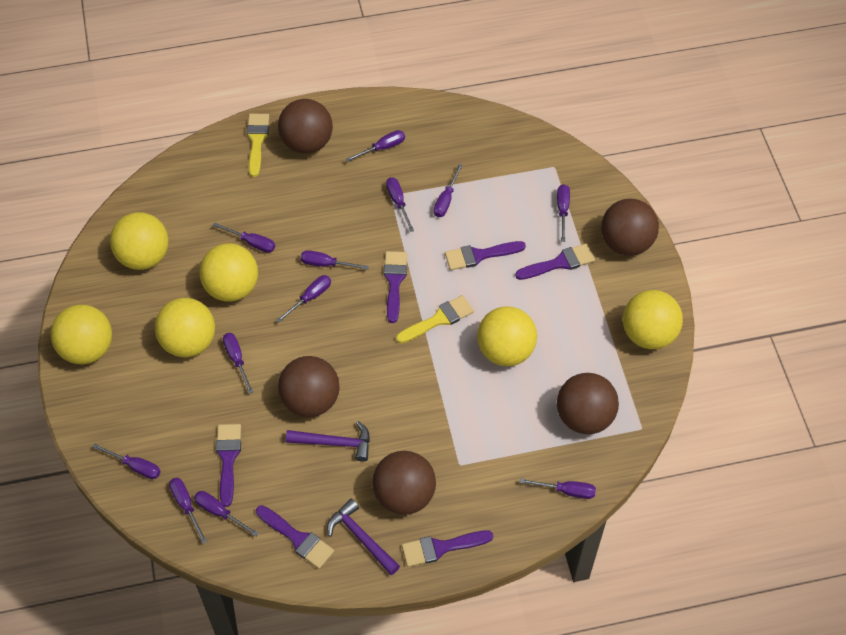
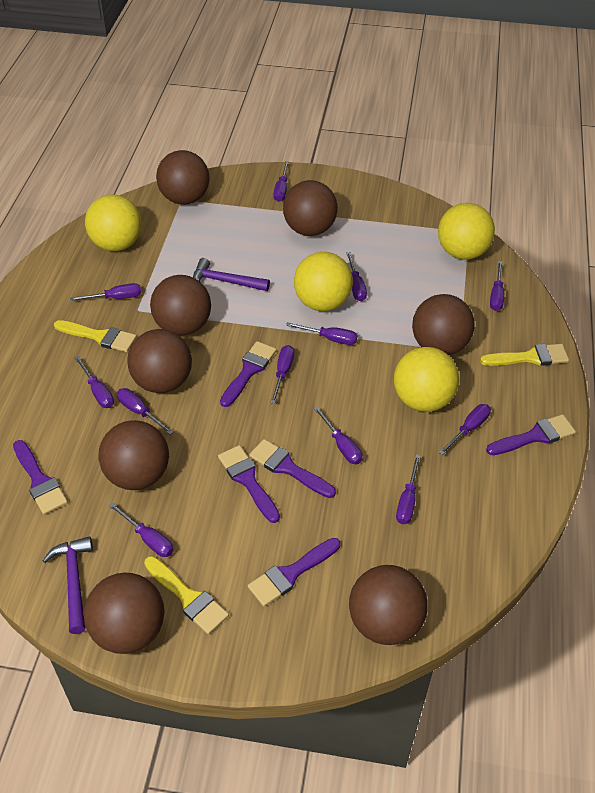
brown ball: [278,99,333,154] [278,356,340,417] [372,451,436,515] [557,373,619,434] [601,199,659,256] = 5 -> [84,573,165,654] [99,420,169,490] [127,329,192,393] [150,275,211,336] [156,150,210,205] [283,180,338,236] [349,565,428,645] [412,294,475,355] = 8
yellow ball: [50,304,112,364] [110,212,169,270] [155,298,215,357] [199,243,258,302] [477,306,537,366] [623,290,683,349] = 6 -> [85,194,142,251] [294,252,353,311] [394,347,459,412] [438,203,495,260] = 4
yellow brush: [247,114,269,177] [396,295,474,343] = 2 -> [54,320,137,352] [144,556,229,634] [480,344,569,366] = 3

